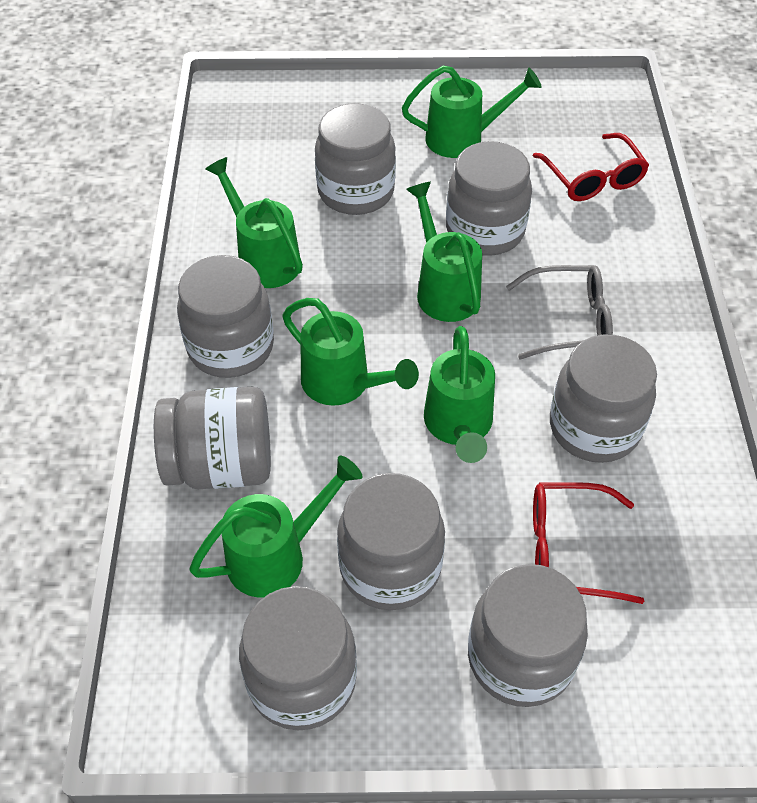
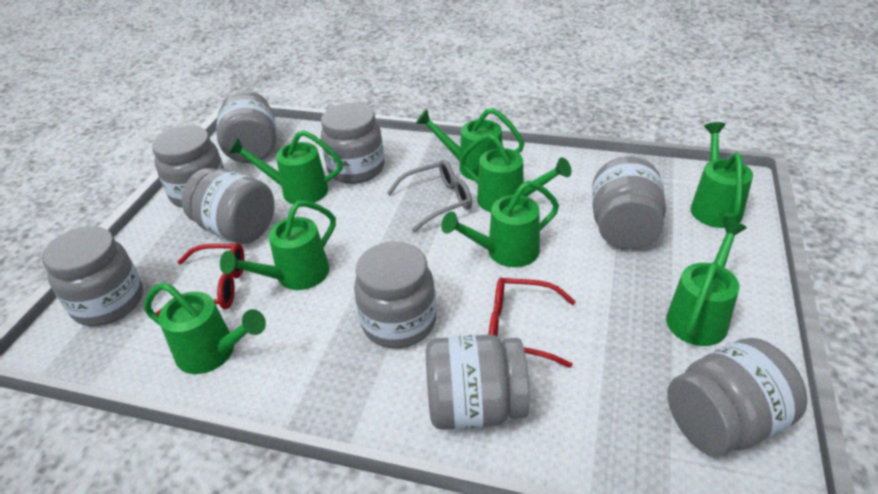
green watering can: [189,456,362,597] [205,157,303,288] [282,298,419,406] [402,65,542,158] [406,182,482,322] [424,326,495,463] = 6 -> [144,282,266,374] [220,201,336,290] [228,130,343,204] [416,108,525,180] [441,180,559,267] [460,133,572,212] [666,220,747,346] [691,122,753,228] = 8
grey jar: [154,387,271,489] [177,255,274,378] [239,586,357,730] [315,104,396,215] [337,473,445,610] [446,141,532,256] [468,564,588,707] [550,334,657,463] = 8 -> [42,226,143,326] [152,125,225,207] [182,168,275,244] [217,90,277,163] [321,103,384,184] [354,241,436,348] [426,334,530,430] [592,157,666,249] [667,338,807,456] = 9

